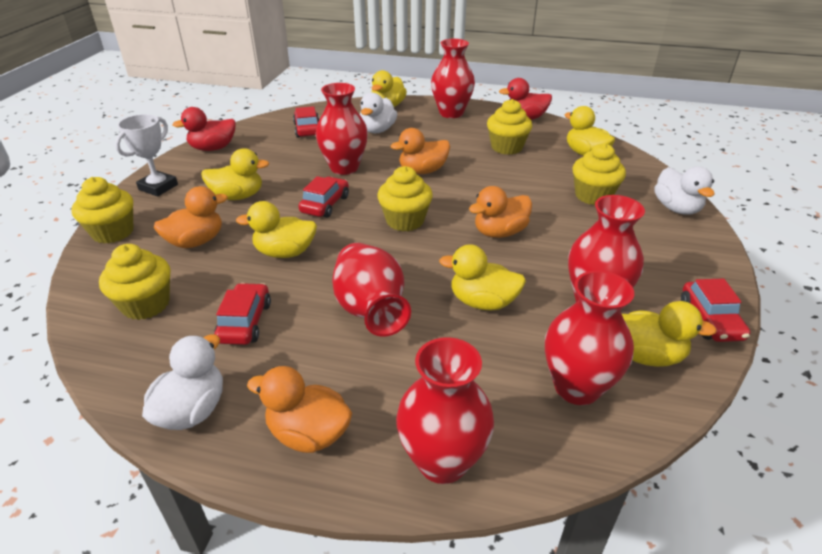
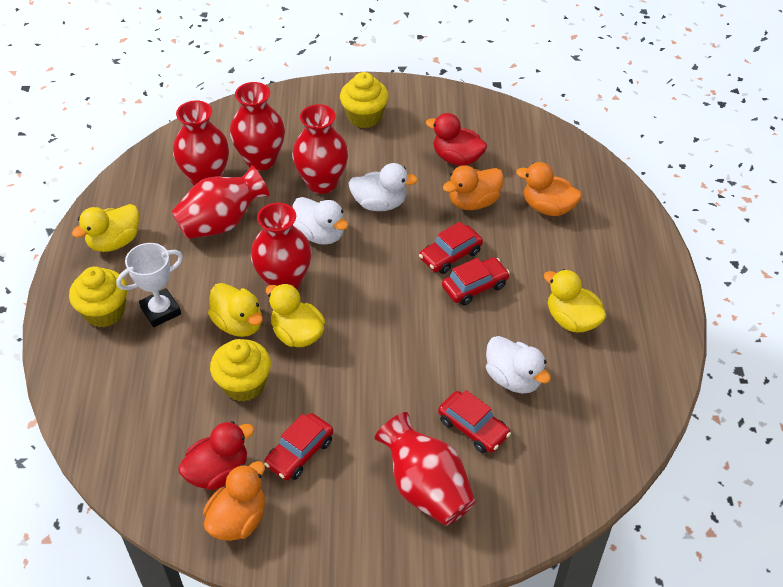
orange duck: [154,186,228,248] [247,366,352,453] [391,128,450,174] [469,186,532,238] = 4 -> [203,461,265,541] [443,165,504,210] [516,162,582,216] = 3
yellow cupcake: [71,177,133,244] [99,244,170,320] [377,166,433,231] [487,99,532,155] [572,143,626,205] = 5 -> [69,267,127,327] [210,339,271,401] [340,72,389,128] = 3
yellow duck: [201,148,269,200] [236,201,317,258] [372,70,407,107] [439,244,526,310] [565,106,615,156] [622,301,717,367] = 6 -> [72,204,139,252] [208,283,263,337] [266,283,325,347] [544,269,607,333] = 4

